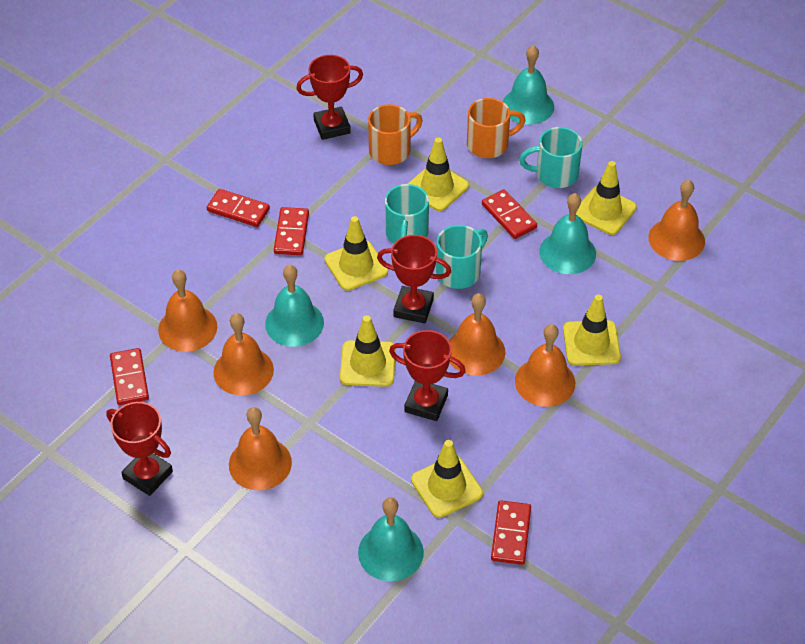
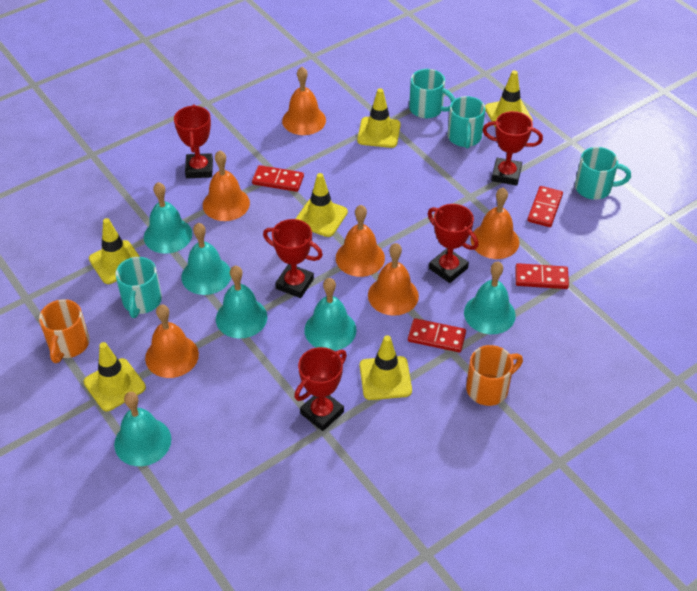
red domino: [110,348,149,405] [207,189,270,227] [274,207,309,255] [482,189,537,239] [491,500,531,565] = 5 -> [252,165,304,192] [408,318,466,352] [515,263,569,289] [527,186,563,227] = 4
red trophy: [106,402,173,496] [296,55,363,140] [377,235,451,324] [389,330,466,421] = 4 -> [174,105,213,178] [263,219,323,298] [294,347,347,431] [428,204,478,283] [483,111,543,186] = 5
turquoise bell: [265,265,324,347] [358,497,424,581] [503,45,554,125] [539,193,596,274] = 4 -> [114,392,171,466] [144,182,192,254] [181,223,231,295] [216,266,267,338] [304,278,357,351] [464,262,516,334] = 6
turquoise mug: [385,184,429,243] [436,225,488,289] [519,127,583,188] = 3 -> [115,257,162,318] [409,69,455,118] [447,96,485,149] [575,147,631,200] = 4

